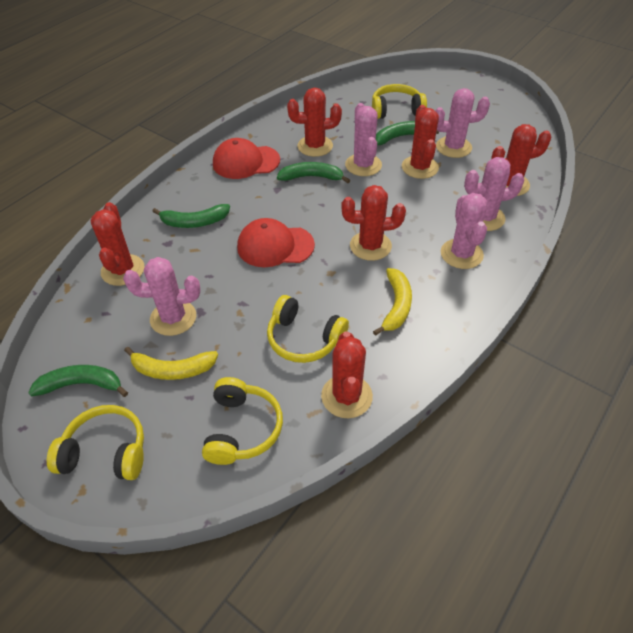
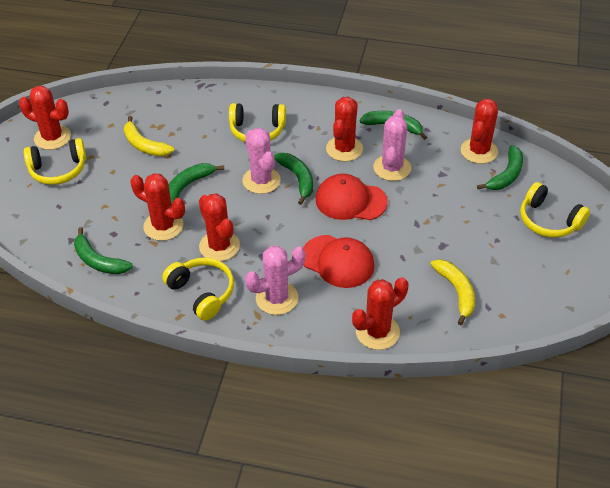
green banana: [28,365,128,397] [152,204,230,228] [277,162,350,183] [376,121,439,145] = 4 -> [74,227,133,274] [169,163,224,204] [274,153,313,205] [360,111,427,140] [477,145,523,190] = 5
pink cactus: [123,257,200,336] [345,103,382,176] [435,88,490,158] [441,193,487,269] [464,157,524,231] = 5 -> [243,128,281,194] [245,246,305,315] [373,109,411,181] = 3

